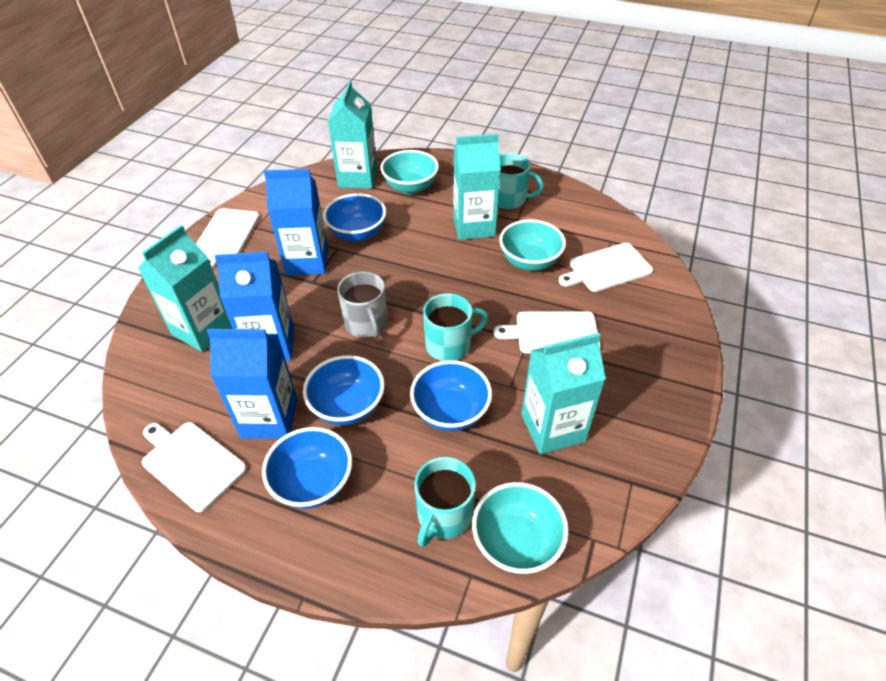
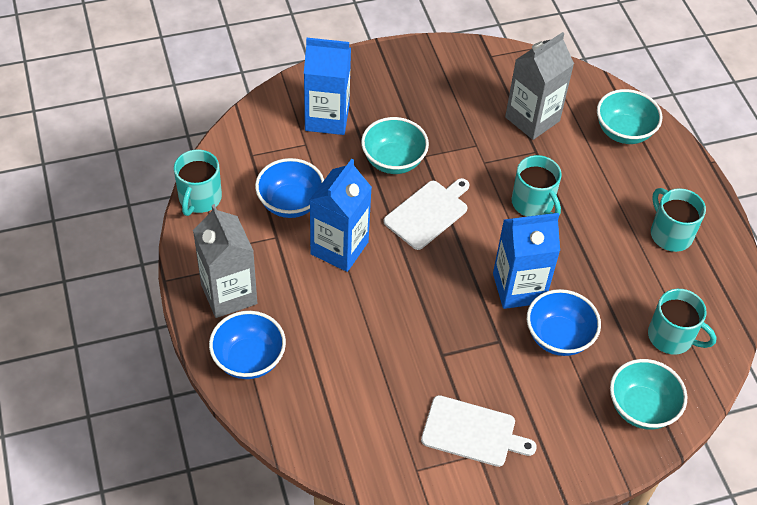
blue bowl: [262,427,352,509] [303,355,385,425] [323,193,386,242] [410,360,492,431] = 4 -> [209,311,286,379] [255,158,324,218] [527,289,601,356] = 3
grey carton: none = 0 -> [193,204,257,318] [505,32,574,140] = 2
grey mug: [337,271,388,339] = 1 -> none = 0
turquoise carton: [138,225,231,352] [328,80,377,189] [453,134,501,240] [521,333,606,454] = 4 -> none = 0
turquoise mug: [414,457,476,547] [423,293,488,361] [498,153,544,209] = 3 -> [174,149,222,216] [512,155,562,217] [648,289,717,355] [651,188,706,252] = 4
white cutting board: [142,422,247,512] [196,208,260,269] [494,311,601,354] [559,243,653,292] = 4 -> [383,178,470,250] [421,395,537,467] = 2

